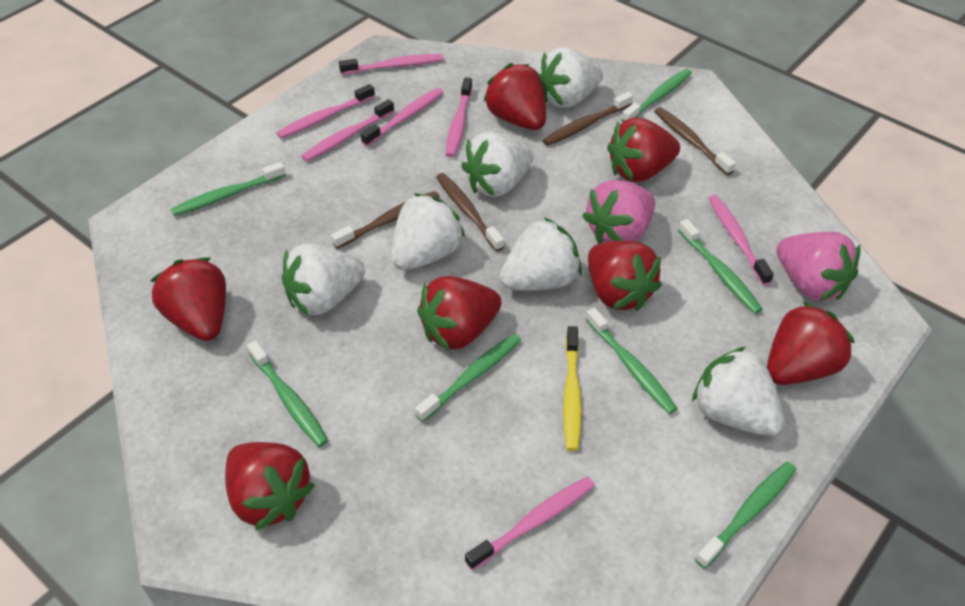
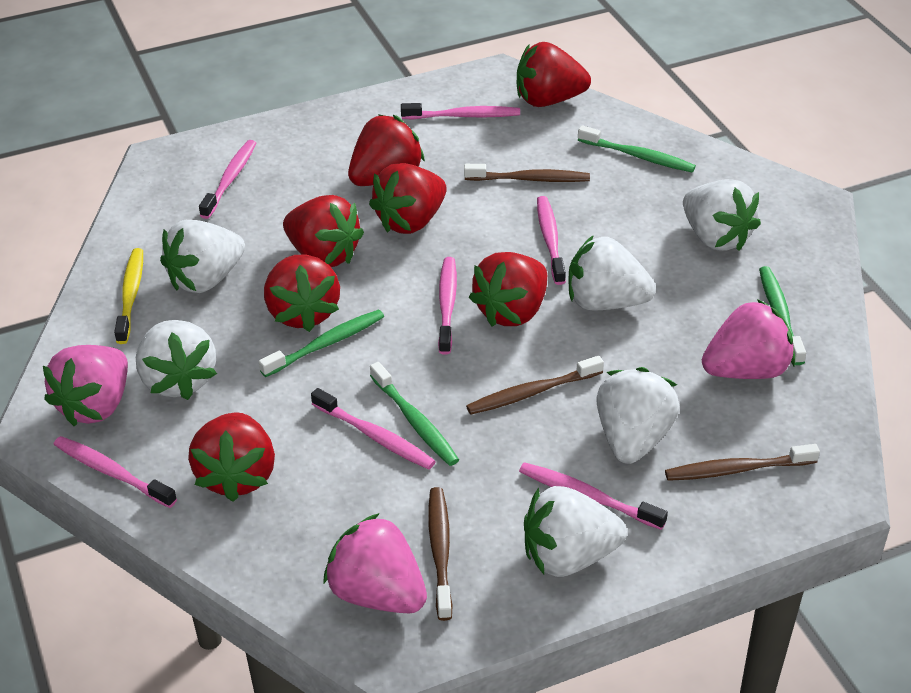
green toothbrush: [171,162,286,216] [247,341,328,447] [415,334,521,422] [586,308,678,414] [621,69,692,122] [678,219,763,314] [695,461,796,569] = 7 -> [259,310,384,377] [370,362,459,466] [578,125,696,172] [759,266,806,365] = 4
pink strawberry: [583,180,655,244] [776,232,860,301] = 2 -> [43,345,128,426] [323,513,427,613] [702,299,795,379] = 3

